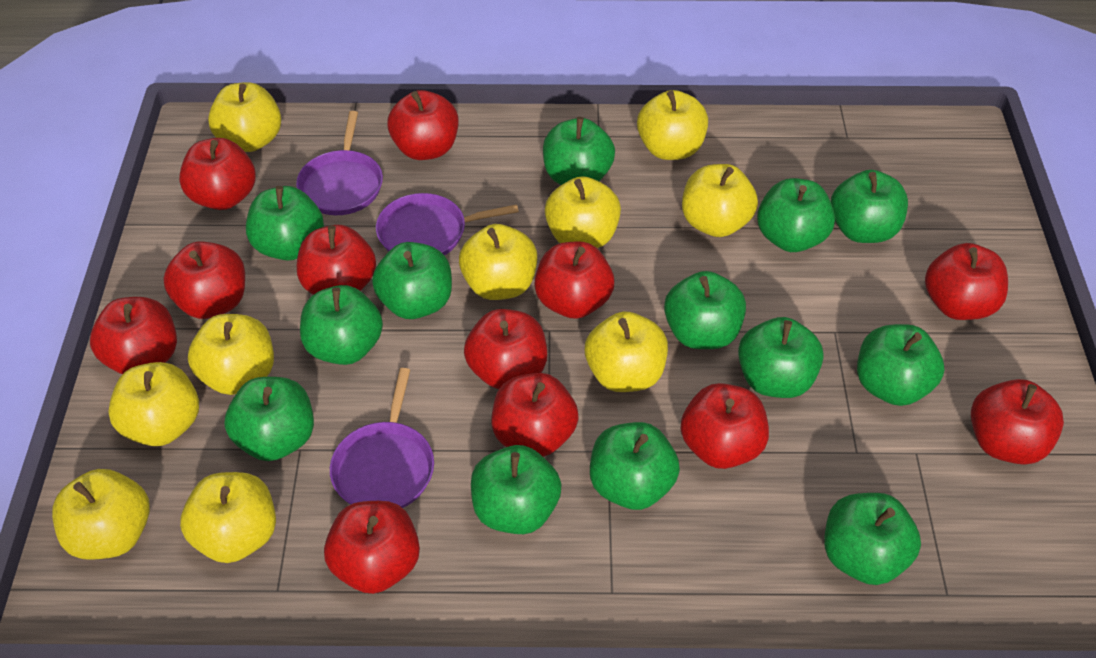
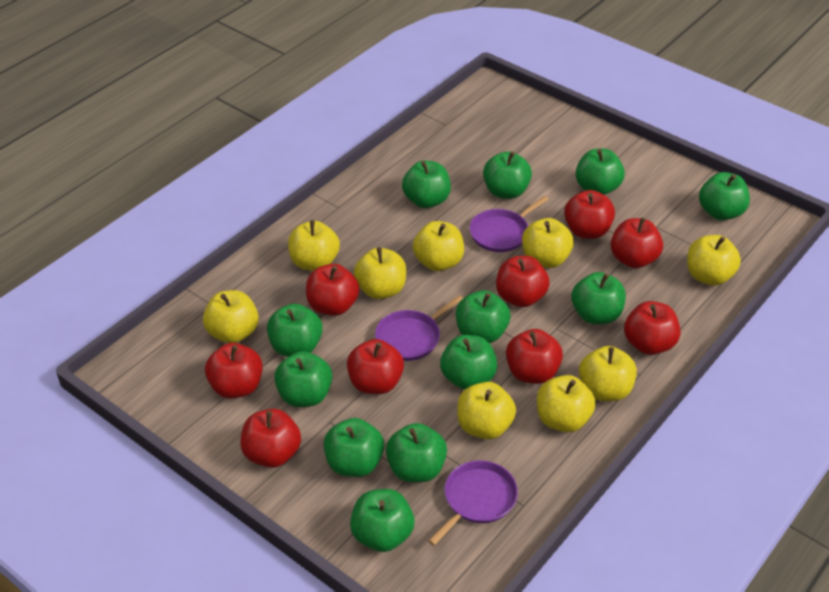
green apple: [225,377,314,461] [246,186,324,261] [300,285,383,365] [372,242,452,319] [471,445,562,534] [543,117,615,185] [590,422,680,510] [664,271,746,349] [738,317,824,398] [757,178,835,252] [824,493,921,585] [831,170,908,243] [857,324,944,406] = 13 -> [267,304,323,357] [274,351,332,407] [324,418,384,477] [350,489,414,552] [386,423,447,482] [402,160,451,208] [440,335,497,389] [456,290,510,343] [483,151,532,199] [571,272,626,324] [576,149,625,195] [699,172,750,220] = 12
red apple: [90,297,177,374] [163,241,245,319] [179,138,256,210] [297,225,376,295] [324,501,420,594] [387,90,458,160] [464,309,547,389] [492,373,579,457] [534,241,614,319] [681,383,769,469] [925,243,1008,320] [971,379,1064,464] = 12 -> [205,343,263,398] [240,409,301,468] [306,264,359,316] [347,339,404,394] [496,256,550,307] [506,329,563,384] [564,190,615,239] [611,217,663,268] [624,301,680,355] = 9
yellow apple: [52,469,150,560] [108,362,199,446] [180,472,276,563] [188,314,274,395] [208,82,281,152] [459,224,537,300] [545,176,621,248] [585,311,668,392] [637,90,708,160] [682,164,758,237] = 10 -> [203,290,259,343] [288,220,340,271] [354,247,406,299] [413,221,464,271] [457,382,516,439] [522,218,574,268] [537,375,596,432] [579,346,637,401] [687,235,741,286] = 9

